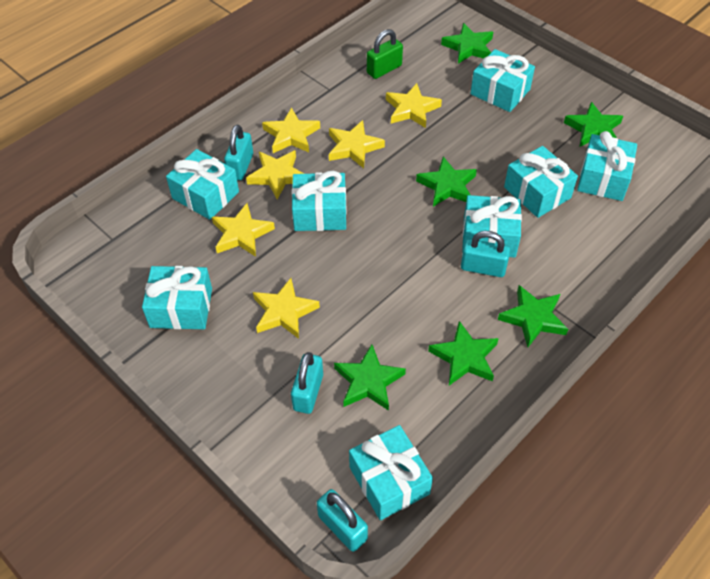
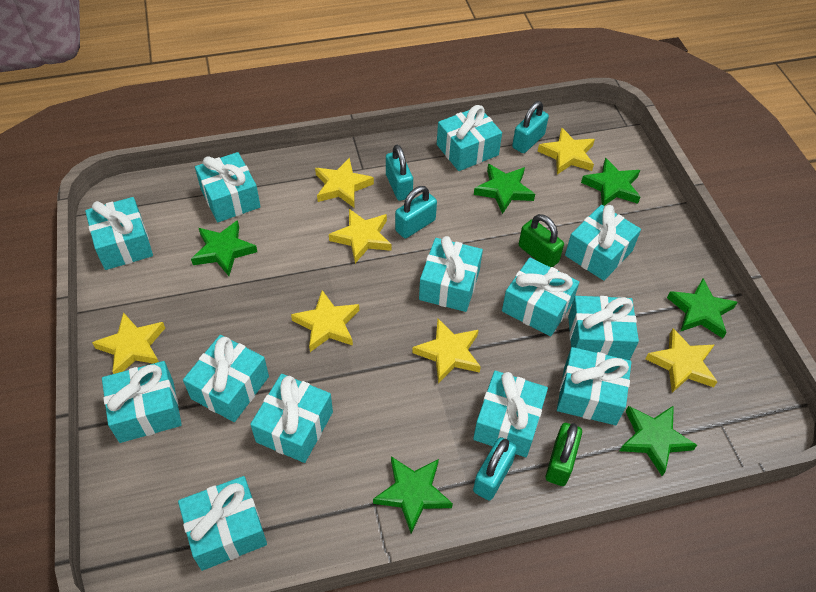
green padlock: [367,29,403,79] = 1 -> [519,214,564,267] [546,423,582,486] = 2
turquoise gift: [142,266,212,329] [166,149,239,220] [292,171,347,231] [349,425,433,520] [462,195,522,258] [470,49,535,112] [504,146,578,218] [577,131,637,201] = 8 -> [85,197,153,270] [102,361,182,443] [178,476,267,571] [183,335,269,422] [195,152,261,222] [250,374,333,463] [419,236,483,312] [437,105,502,171] [473,371,548,457] [502,257,579,336] [557,347,631,425] [565,205,641,281] [568,296,639,360] = 13
yellow star: [212,203,275,257] [246,150,304,199] [253,278,320,339] [262,107,320,153] [329,120,385,168] [386,83,442,128] = 6 -> [92,312,165,374] [291,290,359,352] [315,157,374,208] [329,209,391,263] [412,319,481,384] [537,127,595,174] [645,328,718,393] = 7

